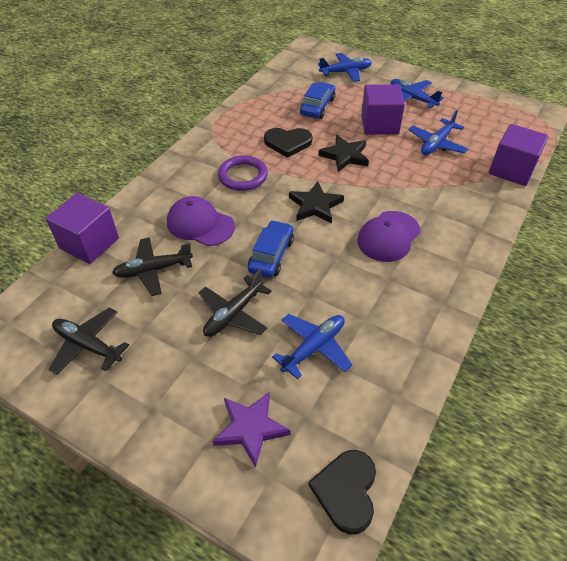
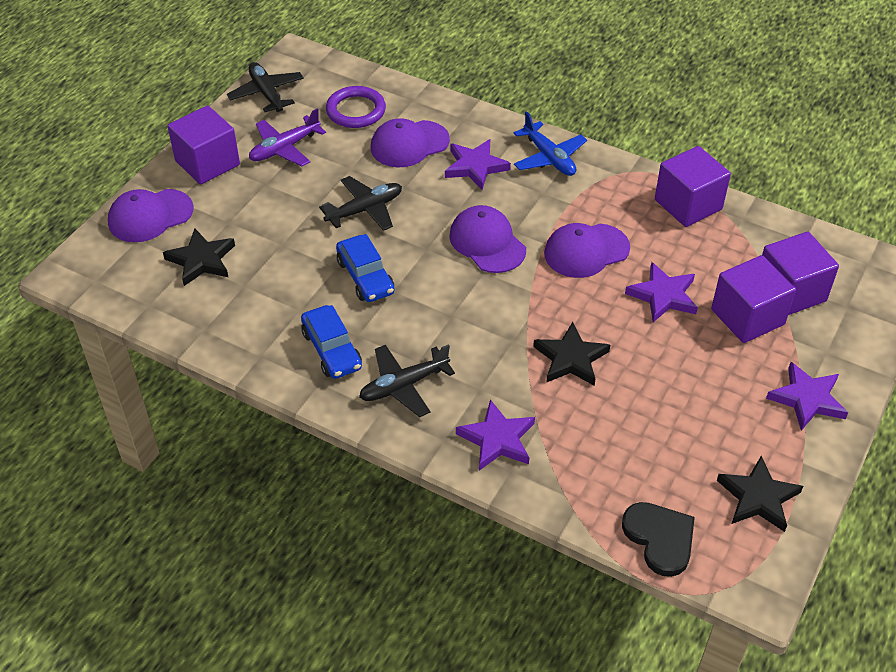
black heart: [264,128,313,158] [308,450,376,534] = 2 -> [622,502,695,577] = 1
black star: [289,181,344,224] [318,135,369,172] = 2 -> [163,229,235,286] [533,322,610,386] [717,456,803,532] = 3
blue plane: [272,314,352,379] [318,53,372,82] [391,79,444,108] [408,110,468,155] = 4 -> [514,111,587,176] = 1
purple cap: [167,196,235,246] [357,211,421,262] = 2 -> [108,189,193,242] [371,118,450,167] [449,205,526,273] [544,223,630,278] = 4
purple cube: [46,193,119,264] [361,84,405,135] [489,124,549,186] = 3 -> [167,105,240,185] [655,146,731,227] [711,255,796,343] [762,231,839,315] = 4
purple plane: none = 0 -> [249,108,326,166] = 1
purple star: [212,392,291,468] = 1 -> [445,139,511,190] [456,399,535,471] [625,262,698,322] [766,362,848,430] = 4

